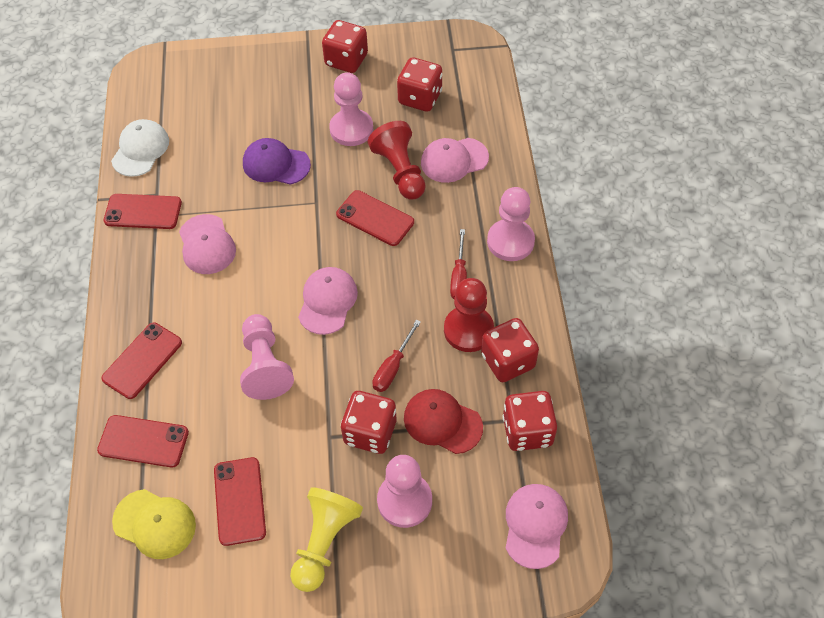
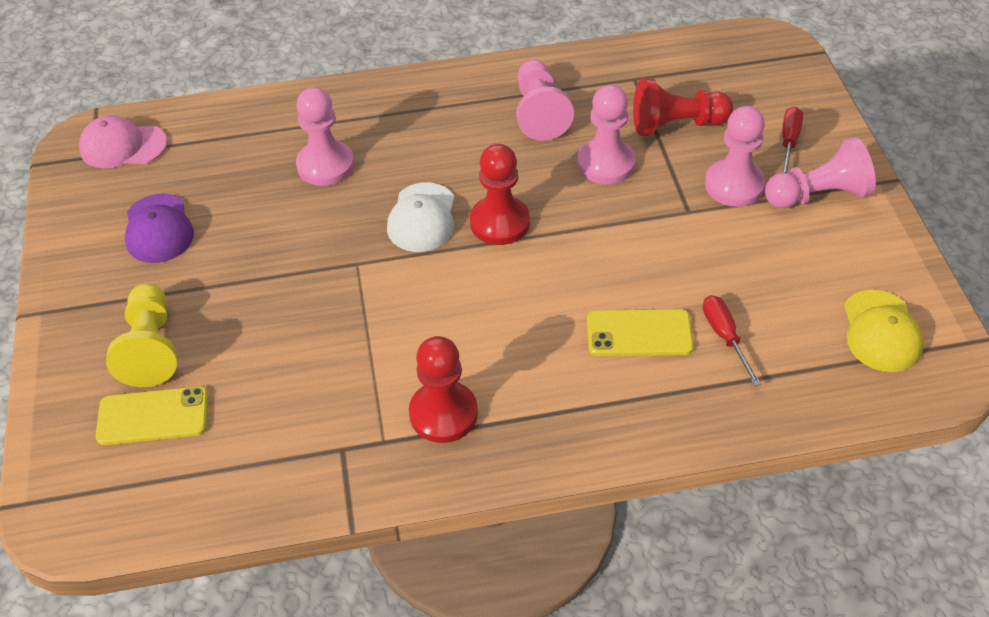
pink cap: [179,214,236,274] [298,267,358,335] [421,138,489,183] [506,484,568,569] = 4 -> [79,115,167,168] = 1
pink pawn: [240,314,294,400] [329,72,373,146] [377,455,432,528] [487,187,535,261] = 4 -> [296,87,354,186] [516,60,574,141] [577,85,635,184] [705,106,766,207] [765,137,876,208] = 5
red cap: [404,389,483,454] = 1 -> none = 0
red dice: [322,20,368,73] [341,391,396,454] [397,57,442,112] [481,318,539,382] [502,391,557,451] = 5 -> none = 0
red pawn: [368,121,426,200] [444,278,494,352] = 2 -> [409,336,478,443] [470,144,530,245] [633,78,734,136] = 3
red phone: [97,415,189,468] [101,323,182,399] [103,194,182,229] [214,457,266,546] [336,190,414,246] = 5 -> none = 0
yellow phone: none = 0 -> [96,386,208,445] [587,309,693,356] = 2

